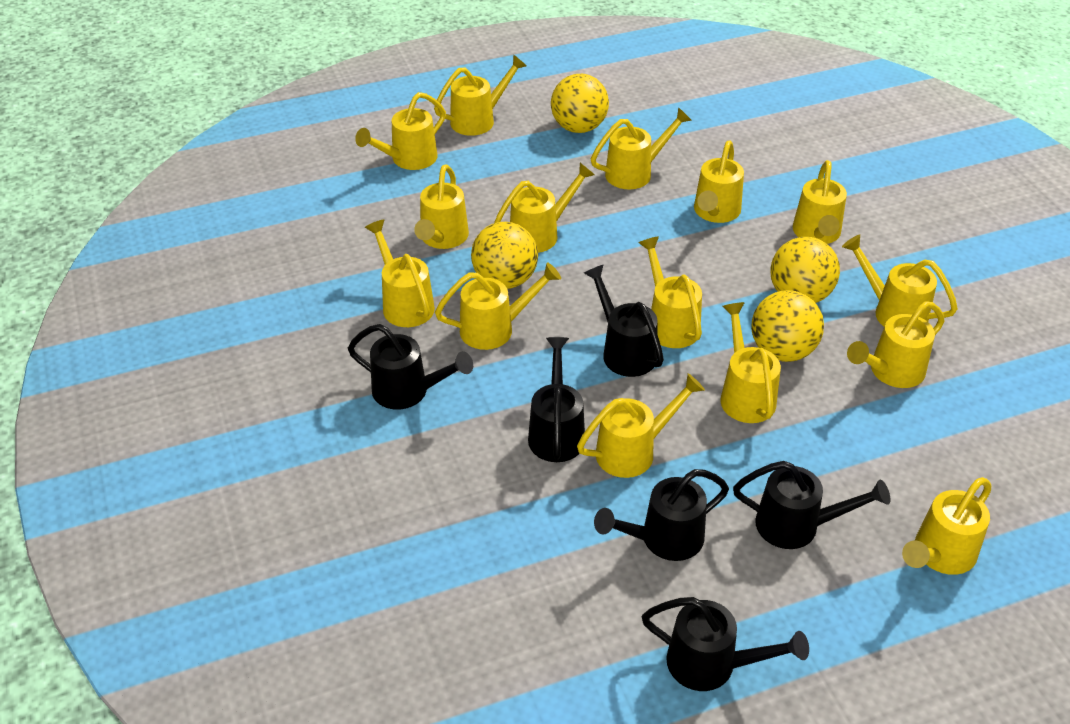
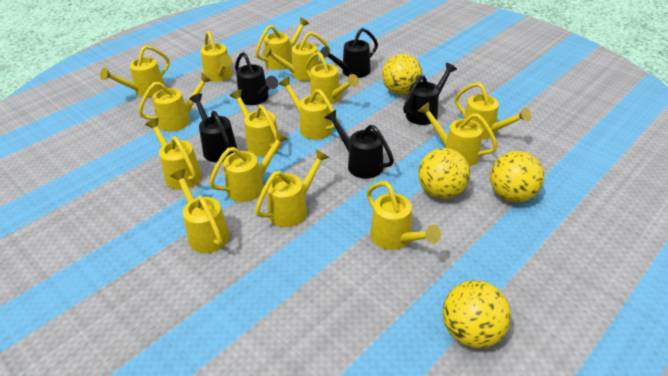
black watering can: [348,324,473,410] [528,337,585,462] [584,264,664,377] [594,469,729,561] [642,597,809,691] [733,461,891,549] = 6 -> [189,93,237,162] [235,52,278,105] [320,28,378,78] [325,110,394,179] [403,63,457,125] = 5

